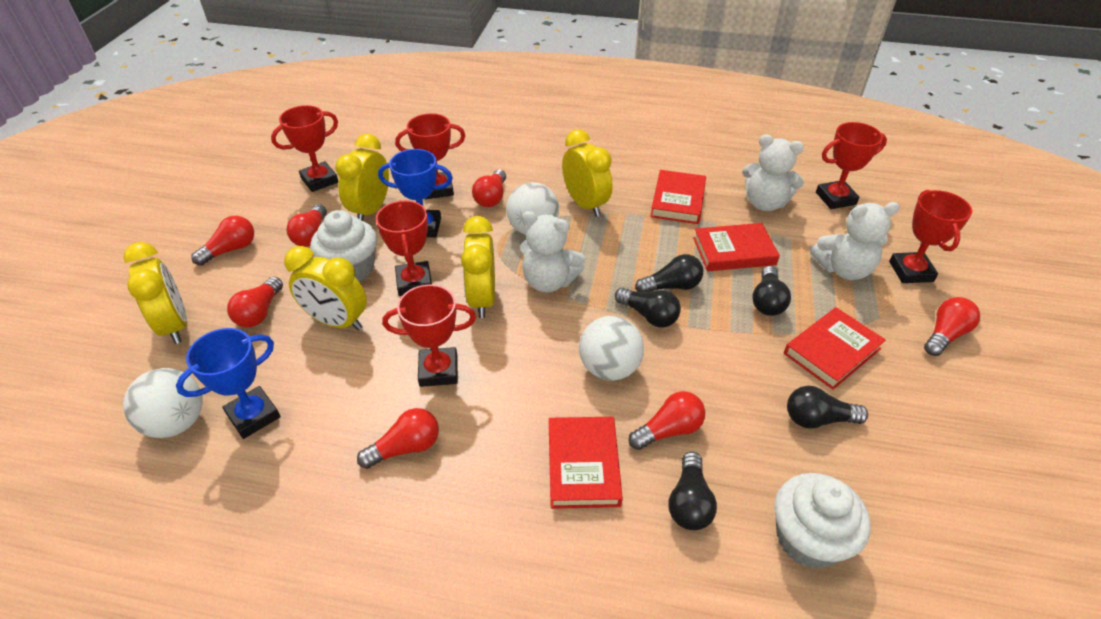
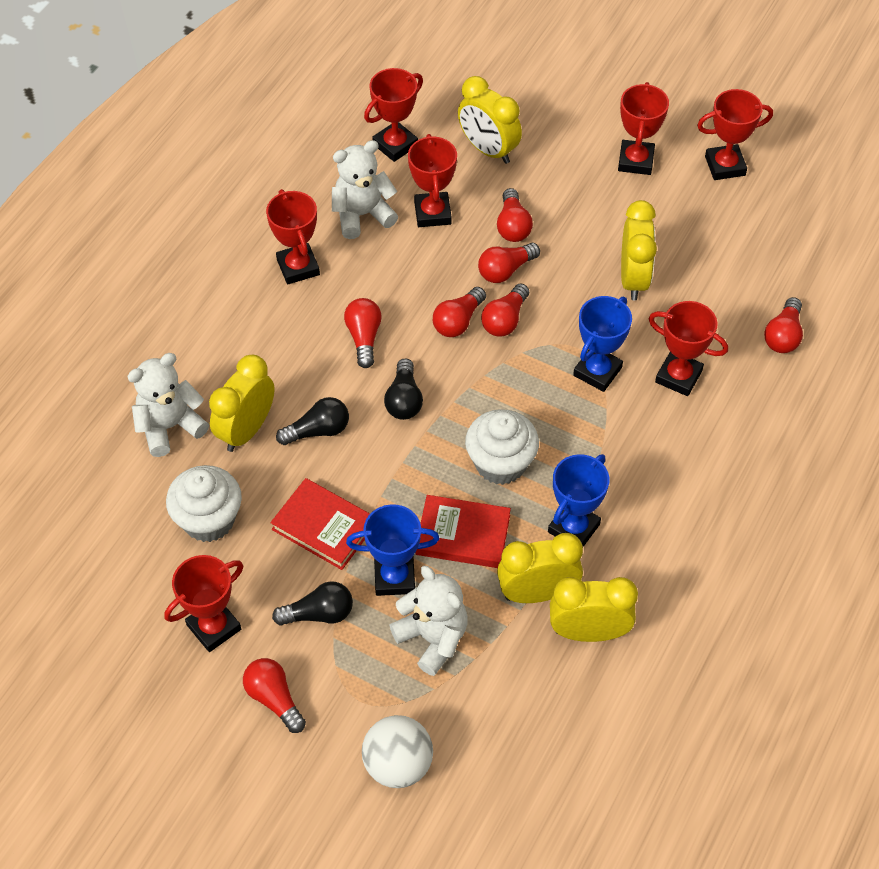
black light bulb: [615,288,681,327] [635,254,703,292] [668,452,717,530] [752,266,791,316] [787,386,868,429] = 5 -> [272,581,353,626] [276,397,349,445] [384,359,423,420] = 3
blue trophy: [176,328,280,439] [378,149,453,237] = 2 -> [346,504,440,596] [548,454,609,547] [573,296,632,392] = 3
red book: [549,417,623,509] [650,170,706,224] [693,223,780,271] [784,307,886,390] = 4 -> [271,478,370,570] [416,495,511,568] = 2
red trophy: [271,105,339,192] [376,200,432,296] [382,285,476,387] [395,113,465,199] [816,122,887,209] [889,190,972,283] = 6 -> [164,555,243,652] [266,189,320,284] [364,68,423,162] [408,134,457,227] [618,82,669,175] [649,301,728,396] [697,89,773,180] = 7
white ball: [123,368,203,438] [506,182,559,235] [579,316,644,381] = 3 -> [362,715,433,788] = 1

